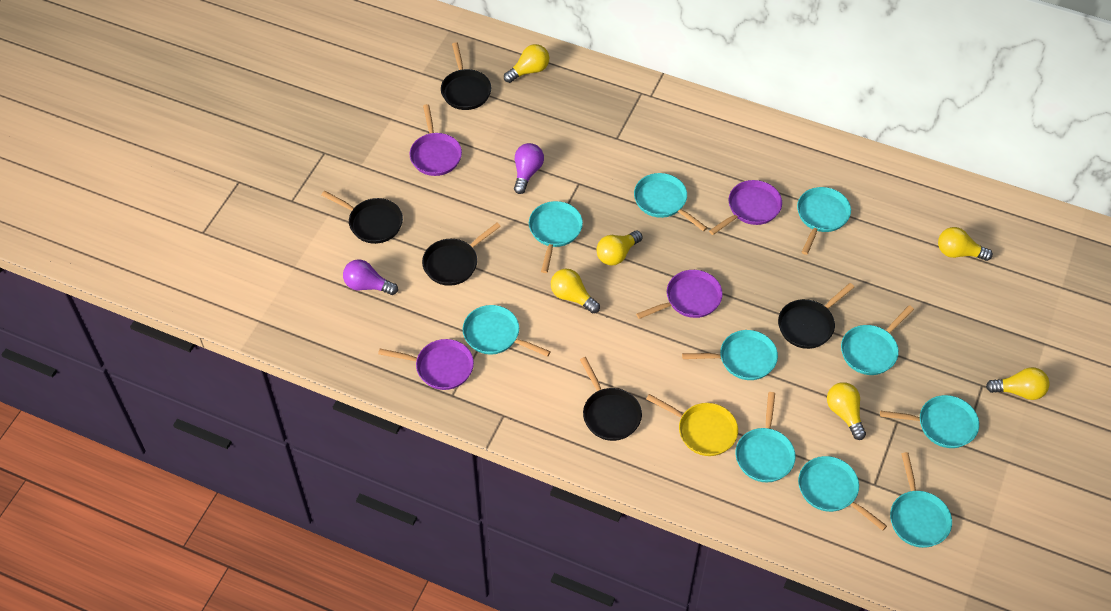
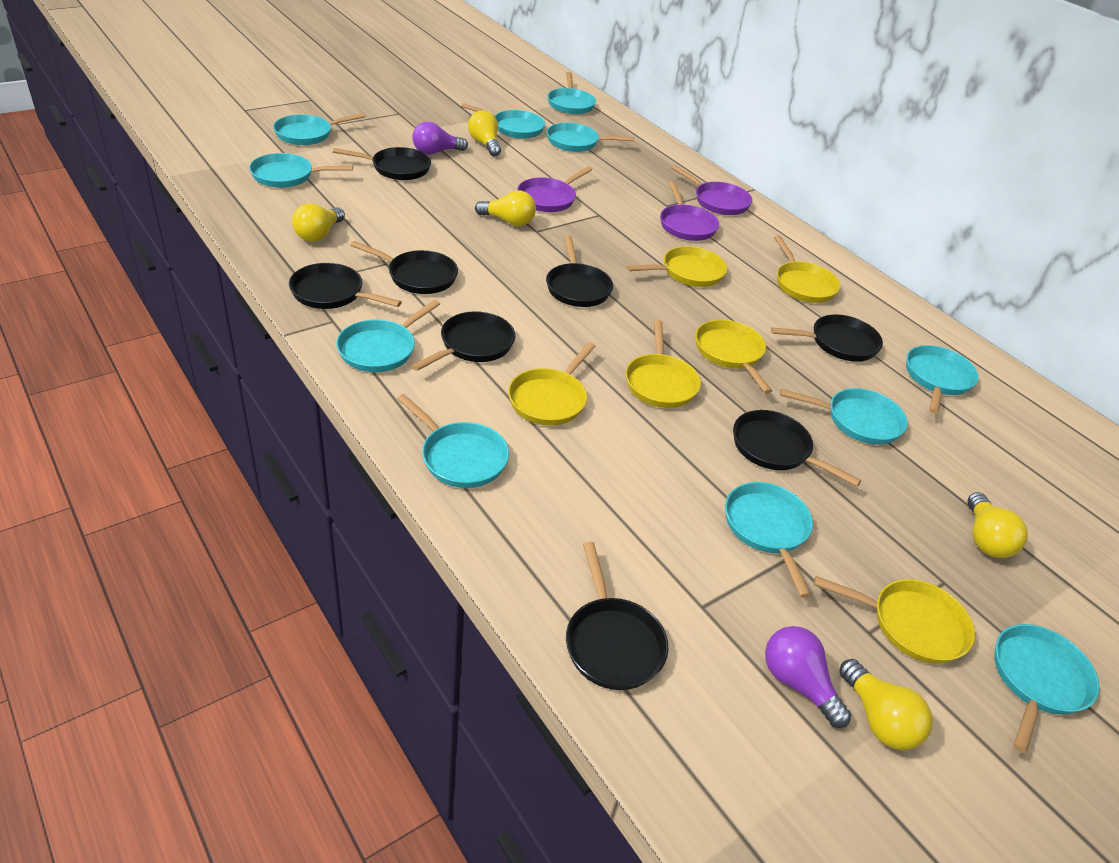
black pan: [321,191,403,244] [422,223,501,286] [441,42,491,110] [580,357,642,441] [778,283,854,349] = 5 -> [289,263,402,309] [333,147,431,180] [350,241,458,294] [412,311,516,371] [546,235,613,307] [566,542,668,690] [733,410,861,487] [771,314,883,362] = 8
purple pan: [378,339,474,390] [409,104,462,176] [636,270,723,319] [709,180,782,235] = 4 -> [517,167,592,212] [660,181,719,241] [671,165,752,215] = 3
turquoise pan: [463,305,551,357] [529,201,583,273] [634,173,707,231] [682,330,778,380] [735,392,796,482] [797,187,851,255] [798,456,887,531] [841,305,914,375] [880,395,979,448] [890,452,952,548] = 10 -> [249,153,353,188] [273,113,366,145] [336,300,440,372] [397,394,509,488] [461,103,545,139] [547,72,596,114] [547,123,635,152] [725,482,813,598] [780,388,908,445] [906,345,979,414] [994,624,1099,753] = 11
yellow light bulb: [504,44,549,83] [551,269,600,313] [596,230,643,266] [827,382,866,440] [938,227,993,261] [986,367,1049,400] = 6 -> [292,203,345,242] [468,110,501,156] [475,190,536,226] [839,659,933,750] [967,492,1028,558] = 5
yellow pan: [646,394,738,456] = 1 -> [508,342,595,426] [625,320,701,408] [627,246,727,287] [695,320,772,394] [774,235,841,303] [814,576,975,664] = 6

